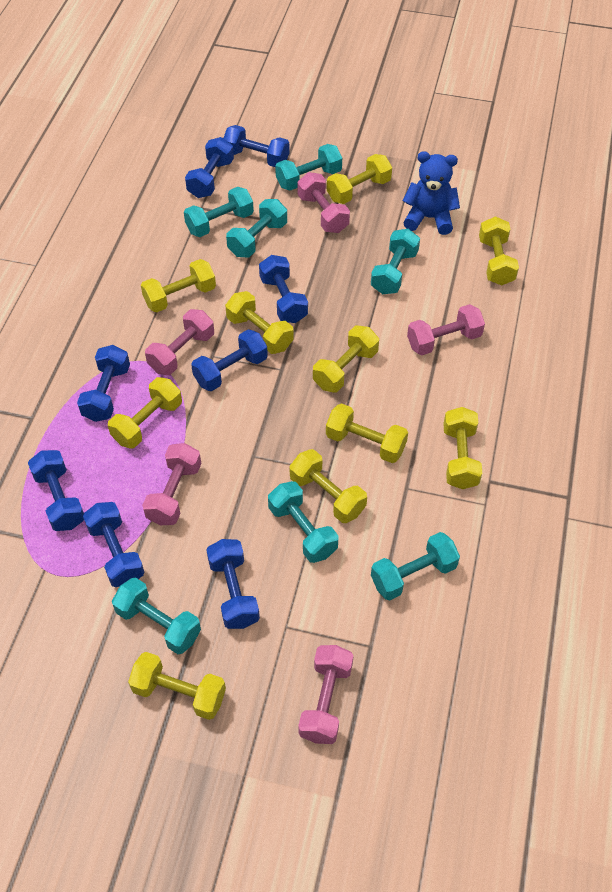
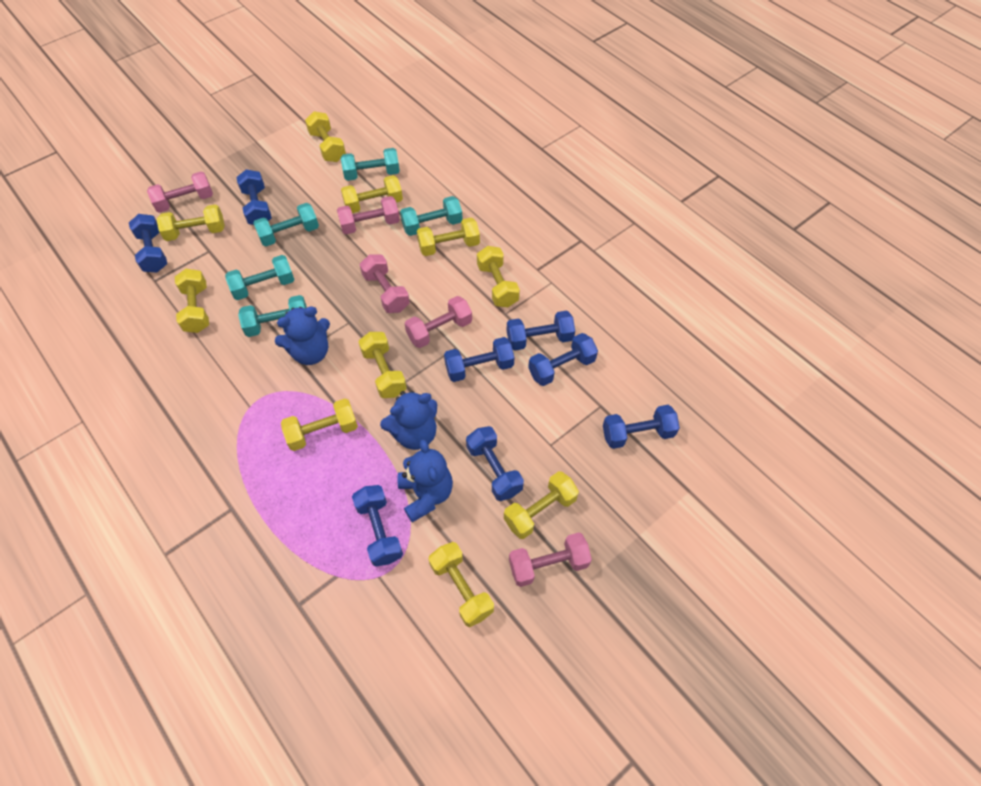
blue teddy bear: [403,151,460,235] = 1 -> [275,306,330,365] [380,391,437,450] [398,439,453,522] = 3
turquoise dumbbell: [112,577,201,654] [184,187,254,237] [226,199,287,257] [268,481,338,563] [275,144,342,191] [371,229,420,294] [371,532,460,600] = 7 -> [225,255,295,300] [238,295,307,337] [253,203,319,246] [341,148,400,181] [400,196,463,236] = 5

